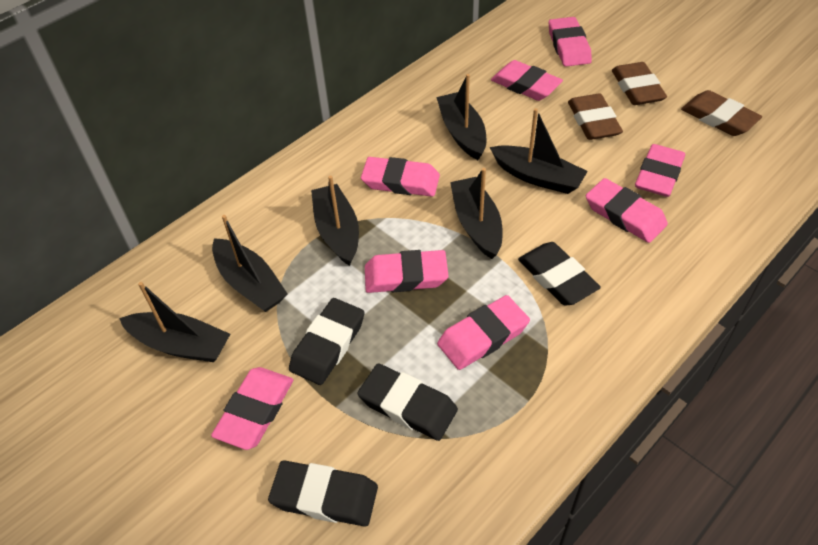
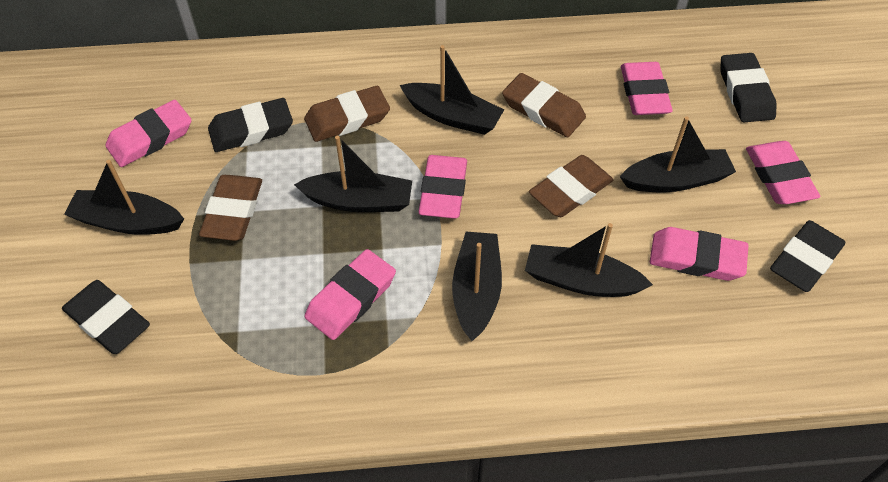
brown eraser: [568,93,623,140] [612,62,667,105] [681,90,762,136] = 3 -> [199,175,262,241] [304,86,390,142] [502,73,586,137] [529,155,613,217] = 4
pink eraser: [211,367,293,450] [361,157,440,197] [365,250,449,293] [437,295,530,370] [491,60,563,101] [549,17,592,66] [586,178,668,243] [635,144,685,197] = 8 -> [105,100,192,167] [305,249,396,340] [418,155,467,219] [621,62,673,115] [650,227,749,281] [746,141,820,204] = 6

